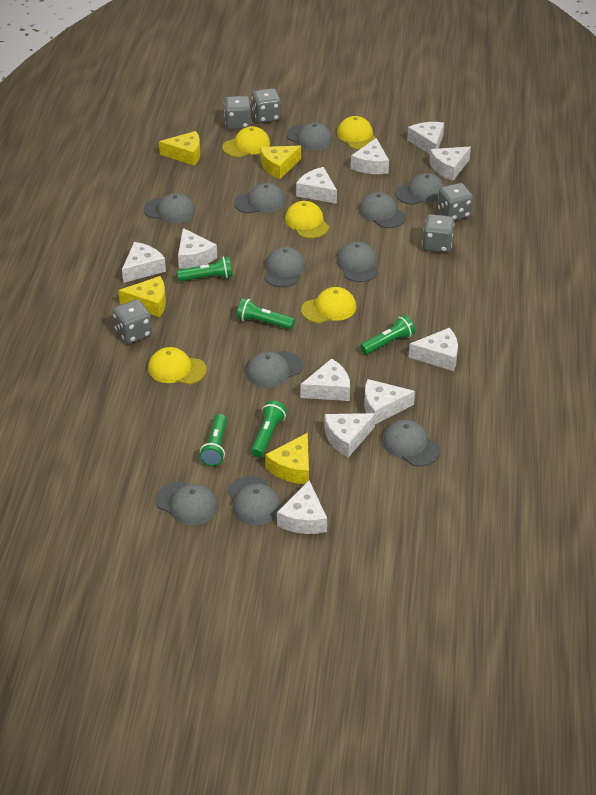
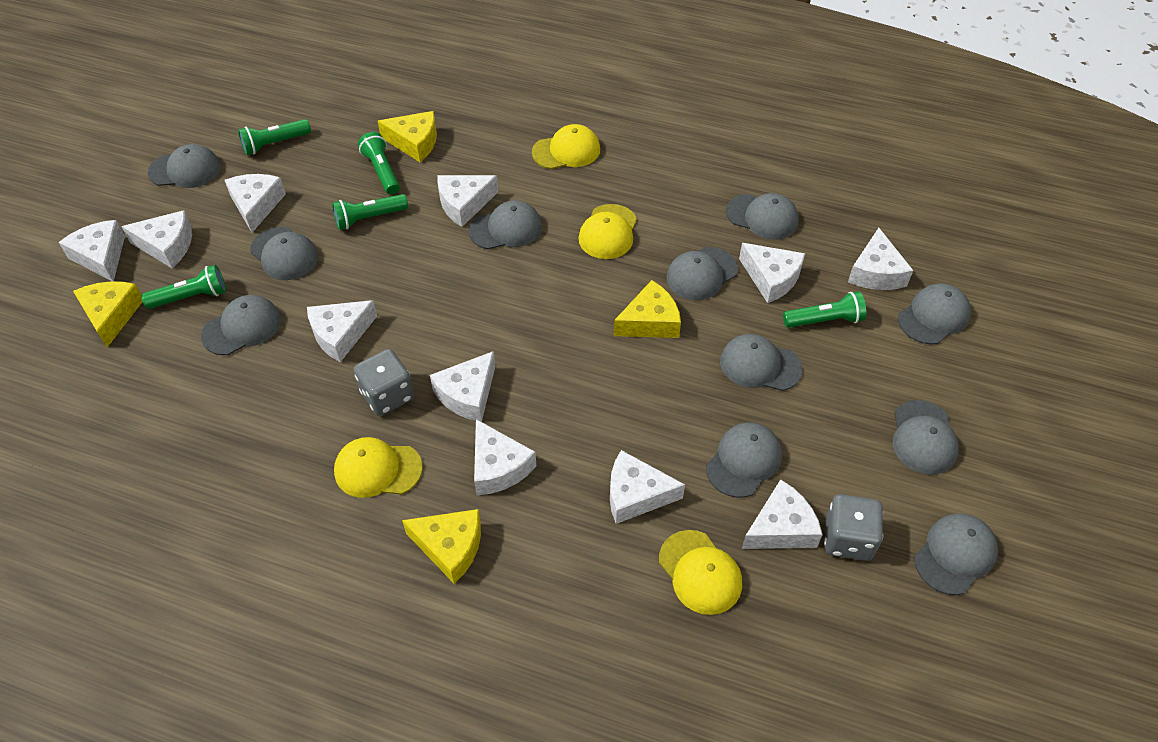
grey dice: [113,299,152,344] [224,96,252,130] [252,88,281,123] [422,214,455,253] [438,183,473,221] = 5 -> [354,349,414,416] [824,494,883,561] = 2
yellow cap: [148,347,207,385] [223,126,270,157] [285,201,329,238] [301,287,356,323] [337,116,378,150] = 5 -> [334,437,423,498] [532,124,600,169] [579,204,637,259] [659,530,742,615] = 4

